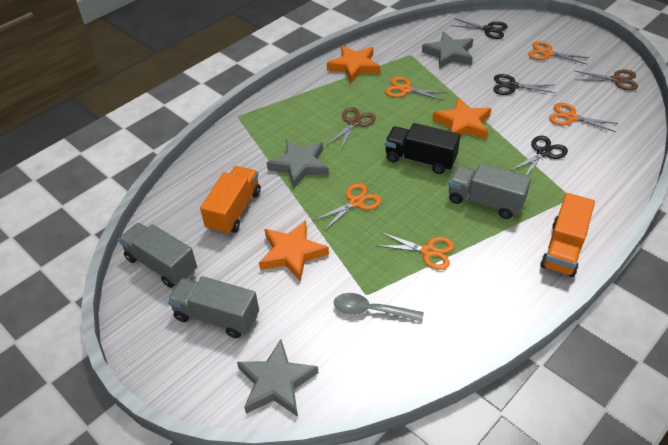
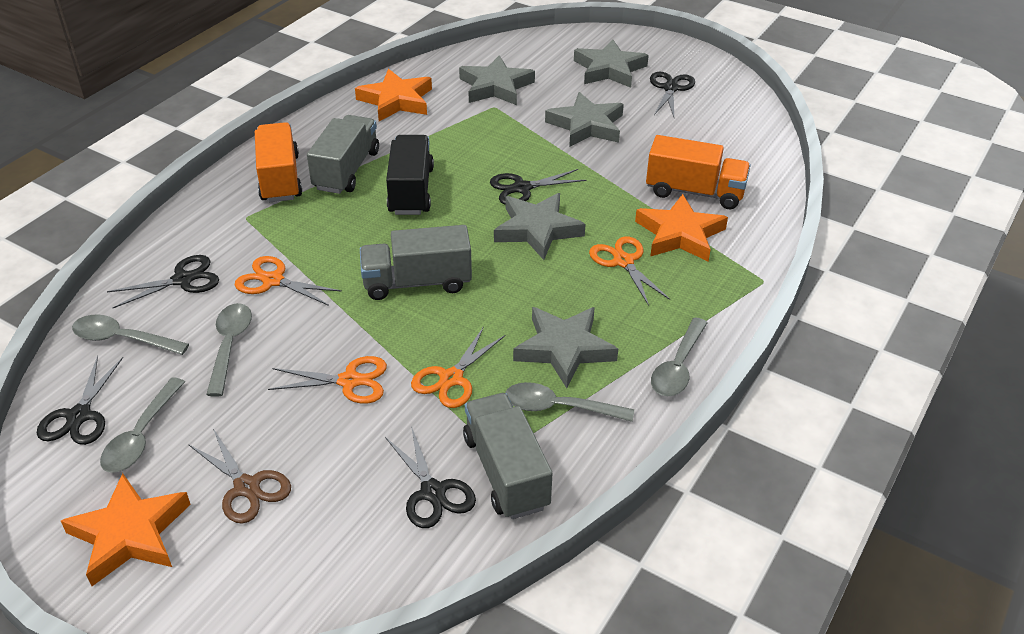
black scissors: [451,18,508,39] [493,74,556,95] [510,136,568,176] = 3 -> [36,356,123,445] [107,255,219,308] [385,426,476,528] [490,169,586,205] [650,72,695,117] = 5
brown scissors: [327,107,376,151] [575,69,638,90] = 2 -> [188,429,291,524] = 1
grey spoon: [334,293,424,322] = 1 -> [72,314,189,355] [100,378,185,473] [206,303,252,397] [505,382,634,422] [651,317,707,396] = 5
grey star: [237,339,318,417] [267,139,329,188] [422,32,473,69] = 3 -> [459,55,535,105] [494,193,586,260] [513,307,618,388] [545,92,624,147] [574,39,649,88] = 5
orange scissors: [313,183,382,231] [376,232,455,270] [385,77,447,101] [528,41,589,65] [549,103,618,132] = 5 -> [235,256,342,306] [268,356,387,404] [411,326,505,408] [589,236,670,306] = 4

